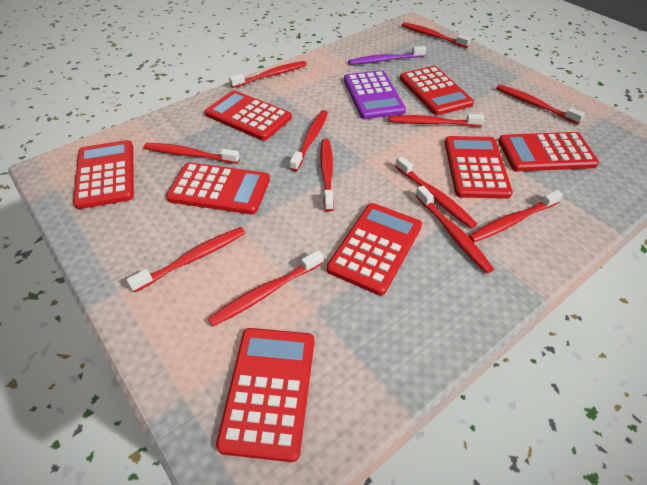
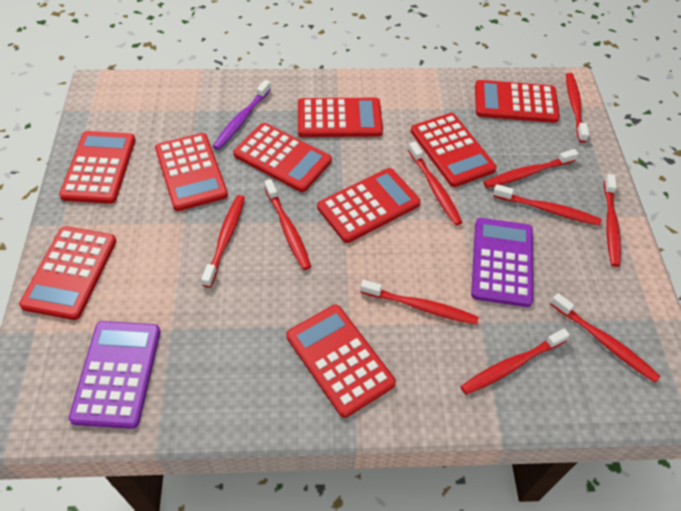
purple calculator: [344,70,406,119] = 1 -> [69,321,160,429] [471,218,533,307] = 2
red calculator: [73,140,134,209] [166,162,270,214] [205,90,292,141] [216,328,314,462] [327,203,422,296] [400,66,474,115] [445,136,513,199] [498,132,599,171] = 8 -> [19,226,116,320] [59,131,136,204] [155,133,228,211] [233,123,332,192] [286,305,396,418] [298,98,383,137] [317,168,421,243] [411,113,497,187] [475,80,560,123] = 9
red toothbrush: [126,227,245,292] [144,143,240,164] [208,250,323,327] [229,61,307,88] [290,110,328,171] [320,138,334,212] [388,114,484,127] [395,156,477,229] [402,22,471,48] [415,186,494,274] [468,190,563,242] [496,84,585,124] = 12 -> [201,195,245,288] [264,179,311,270] [360,280,479,325] [408,142,462,225] [460,328,570,395] [483,149,579,188] [493,184,602,226] [550,293,660,383] [566,73,589,143] [604,174,621,267] = 10

